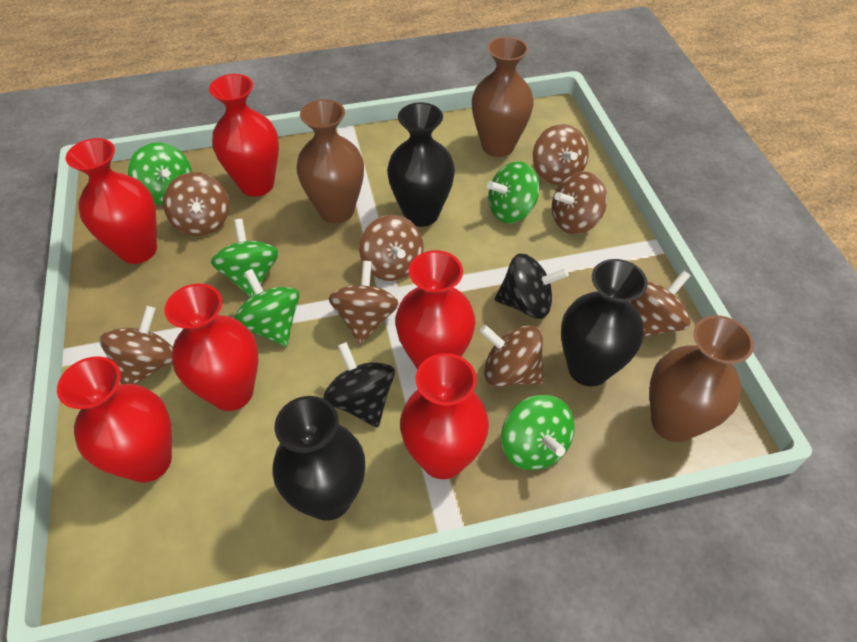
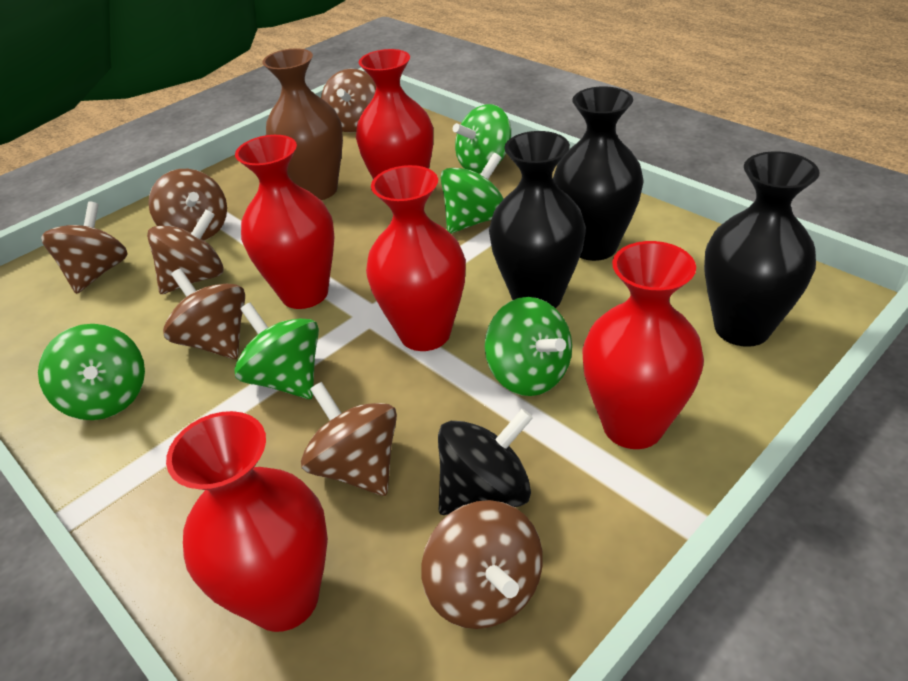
black spinning top: [324,342,395,428] [495,253,569,319] = 2 -> [438,409,533,515] = 1
brown spinning top: [99,306,173,385] [163,172,229,236] [329,261,399,345] [359,215,424,281] [480,325,544,387] [533,124,589,185] [552,171,607,234] [631,270,691,337] = 8 -> [41,201,128,294] [147,209,224,294] [148,169,227,240] [163,269,245,359] [301,382,397,496] [321,69,376,133] [421,500,543,629] = 7
brown vase: [296,99,364,223] [472,36,534,157] [649,315,754,442] = 3 -> [262,48,343,200] = 1
red vase: [57,356,172,483] [66,138,157,264] [164,284,258,411] [209,74,279,197] [395,250,475,370] [400,353,489,479] = 6 -> [166,411,328,632] [235,135,335,309] [356,49,433,179] [366,165,466,351] [583,241,704,449] = 5

